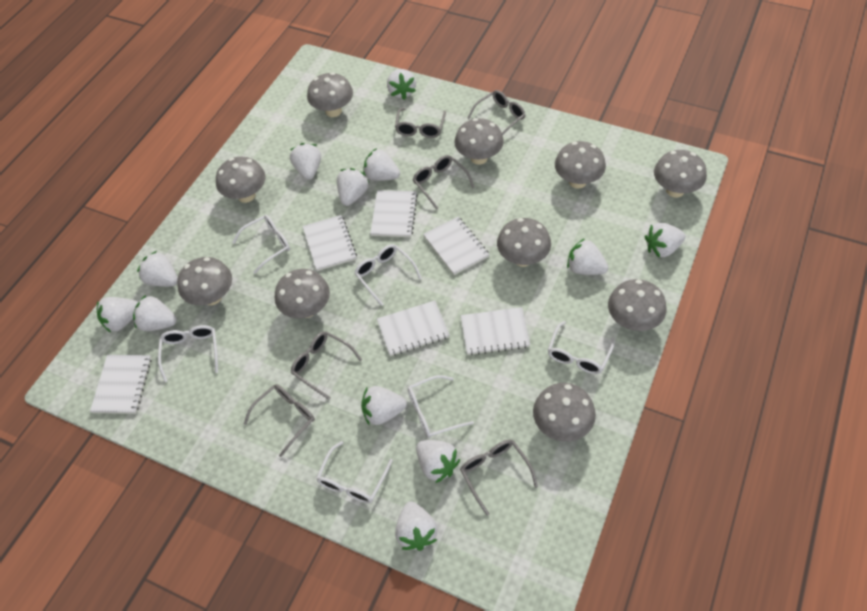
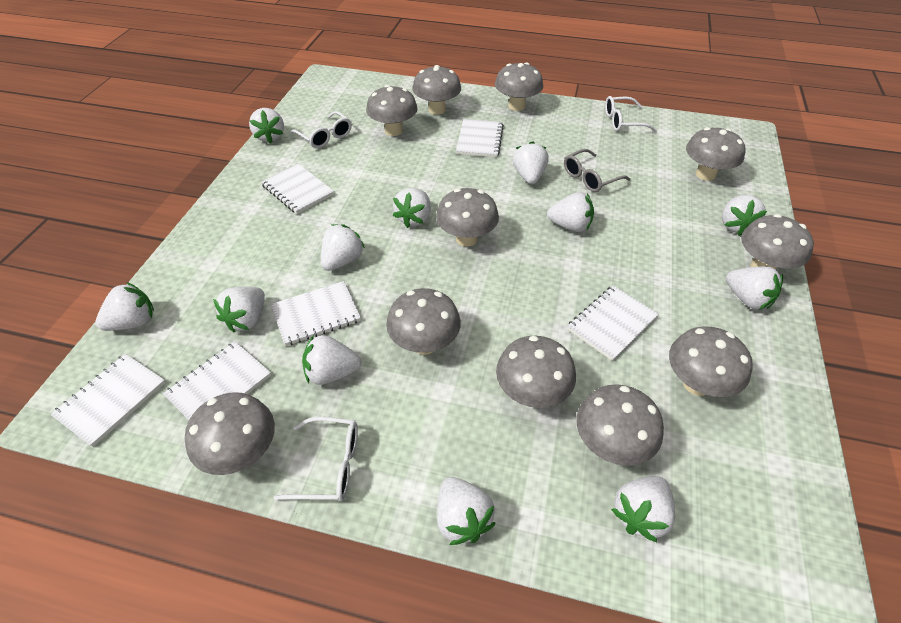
grey glasses: [244,384,315,457] [291,331,362,400] [395,108,446,138] [412,155,475,210] [460,439,538,516] [467,90,525,136] = 6 -> [564,149,631,192] = 1
grey mushroom: [177,257,232,305] [216,157,266,203] [275,269,330,318] [307,72,353,117] [454,118,504,165] [497,218,551,267] [533,383,596,442] [555,141,606,188] [608,279,666,331] [654,150,707,198] = 10 -> [185,392,275,475] [366,85,418,136] [386,288,461,355] [412,65,461,115] [436,188,499,247] [495,62,543,111] [496,336,576,408] [576,384,664,466] [669,326,753,397] [686,127,745,181] [741,214,814,270] = 11
white glasses: [158,325,218,382] [232,215,290,273] [316,441,393,503] [354,244,422,306] [408,375,474,438] [548,321,615,374] = 6 -> [274,417,358,501] [290,111,352,148] [605,96,657,133] = 3

